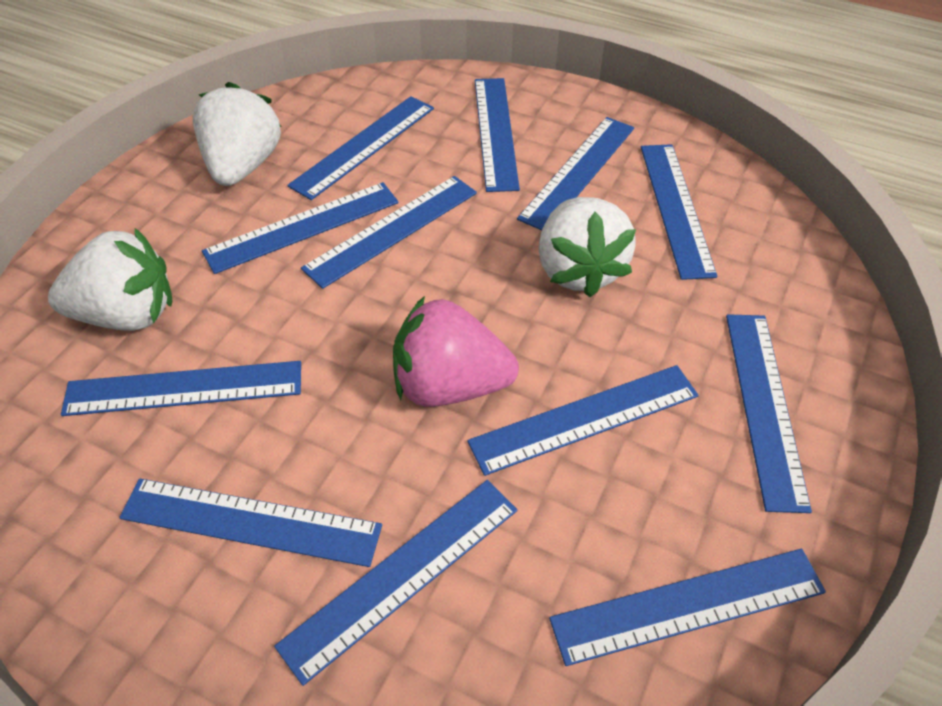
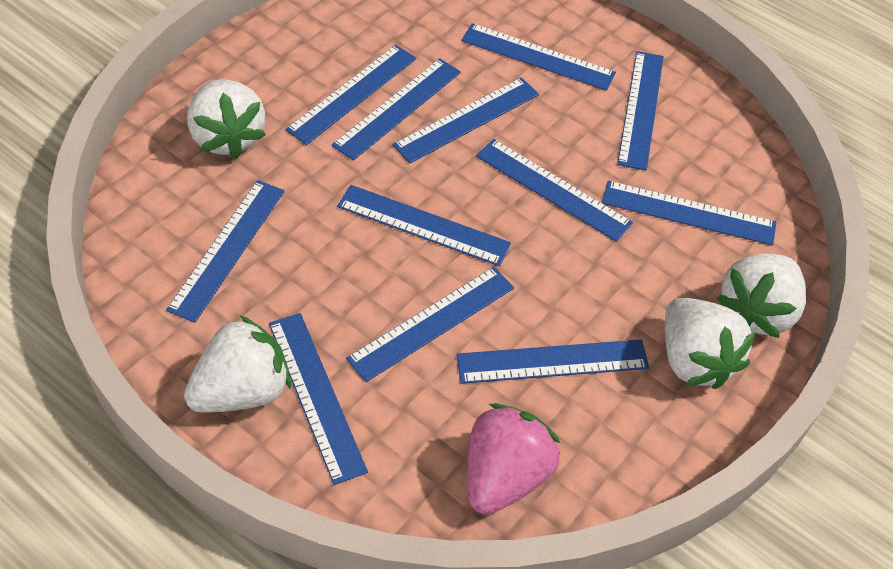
white strawberry: [48,228,172,331] [193,82,281,186] [539,197,636,297] = 3 -> [184,315,291,412] [187,79,266,159] [665,298,756,389] [716,253,806,338] = 4

